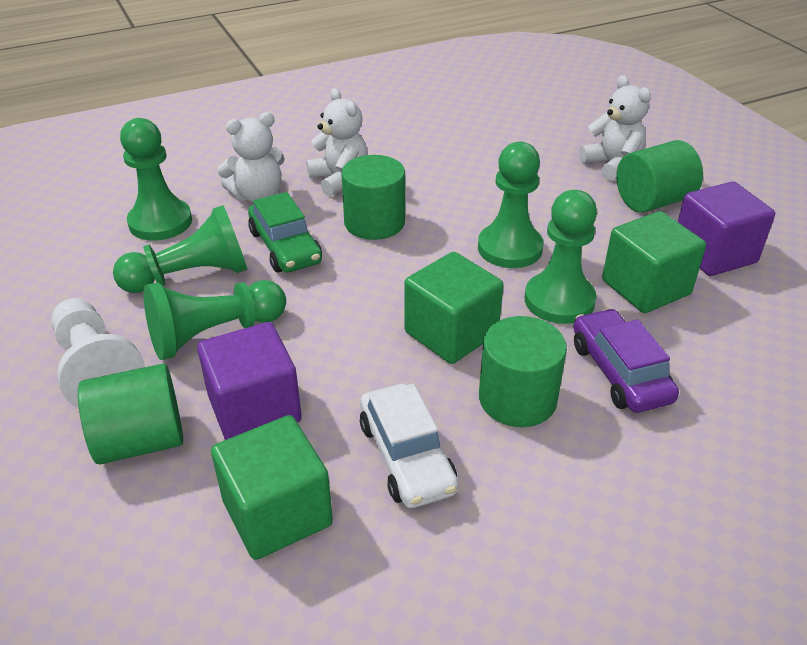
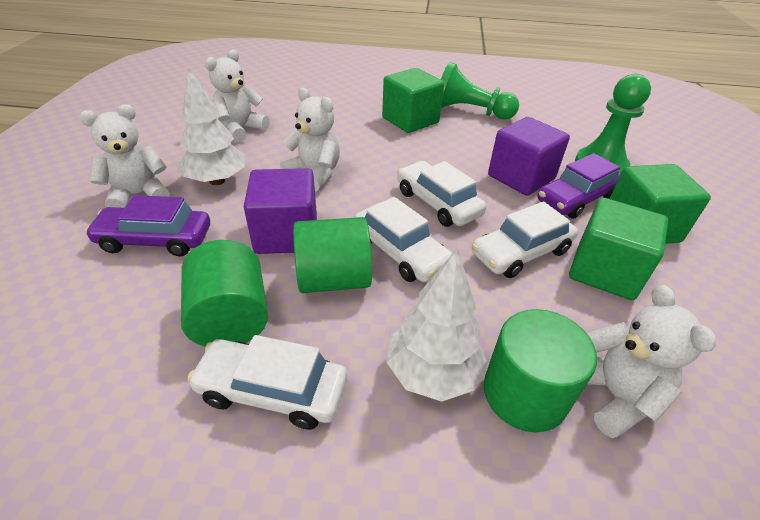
green car: [248,192,322,273] = 1 -> none = 0
green cylinder: [78,364,183,465] [341,155,405,240] [479,316,567,427] [616,140,703,213] = 4 -> [181,240,268,347] [293,217,372,293] [484,309,597,432] = 3
green pawn: [113,205,248,293] [120,118,192,241] [144,280,286,360] [478,142,544,268] [525,190,597,324] = 5 -> [441,62,519,120] [575,74,651,173] = 2
purple car: [573,308,679,413] = 1 -> [85,195,210,256] [538,153,621,219] = 2
white car: [360,384,459,508] = 1 -> [187,335,347,430] [354,197,453,282] [397,161,486,227] [472,201,578,278] = 4
white pawn: [51,298,145,408] = 1 -> none = 0
white teddy bear: [217,112,285,202] [306,88,368,197] [579,75,651,181] = 3 -> [79,104,170,208] [205,50,270,143] [280,88,340,192] [587,285,716,438] = 4
white tree: none = 0 -> [178,67,245,185] [386,248,487,402] = 2

